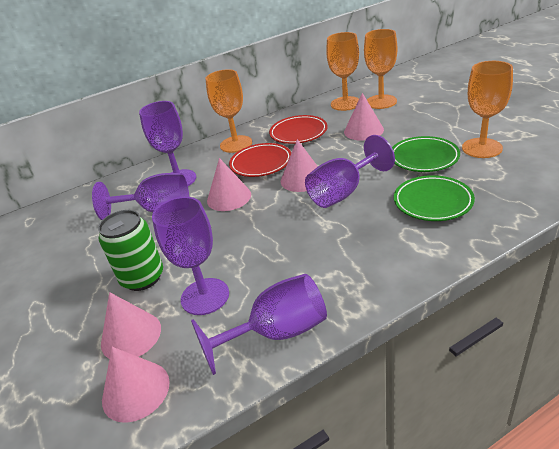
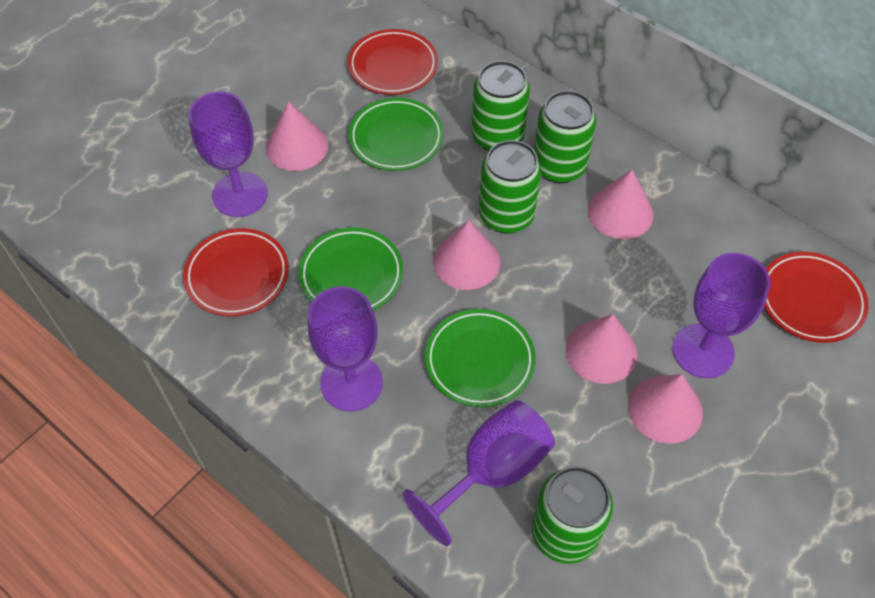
green can: [98,210,163,291] = 1 -> [472,61,530,151] [479,140,541,234] [532,466,613,564] [534,91,597,183] = 4
green plate: [392,136,460,172] [394,175,475,221] = 2 -> [299,228,403,311] [349,98,444,171] [425,309,536,407] = 3
orange goblet: [205,69,252,153] [326,32,359,111] [364,29,397,109] [462,61,513,158] = 4 -> none = 0
purple goblet: [92,173,189,220] [139,101,196,186] [152,197,229,315] [191,274,327,375] [305,135,395,208] = 5 -> [188,91,268,217] [308,286,383,411] [403,400,555,546] [672,253,771,378] = 4
red plate: [229,143,291,177] [269,115,327,144] = 2 -> [183,228,289,316] [348,29,438,95] [764,252,869,343] = 3

